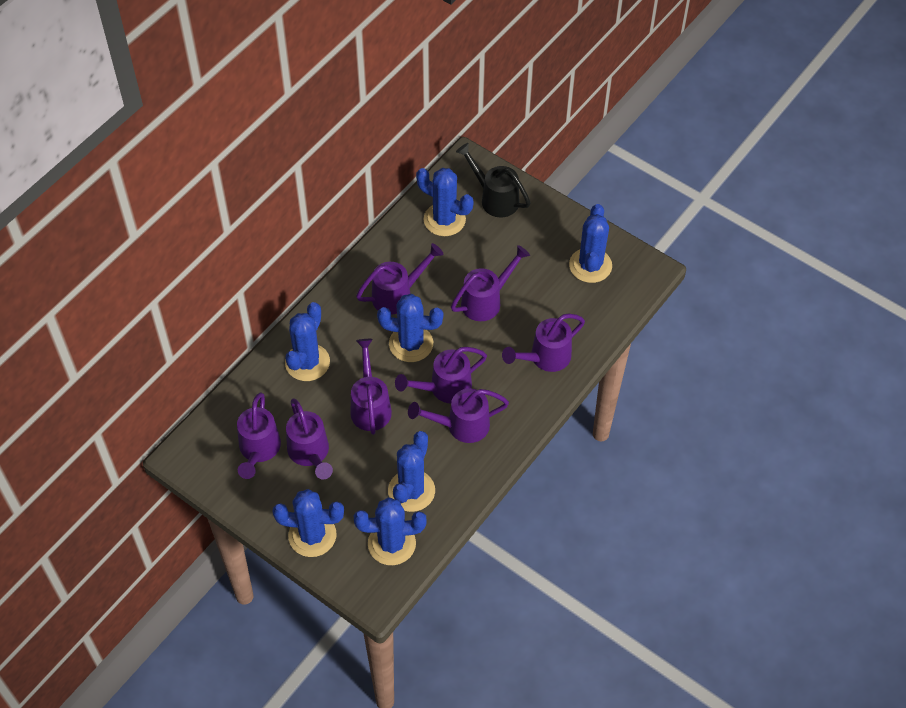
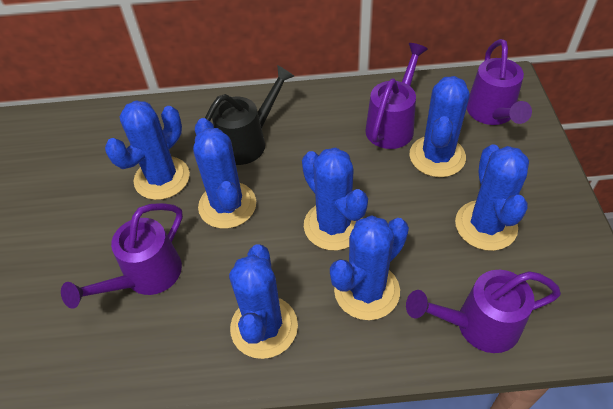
purple watering can: [237,392,281,479] [286,398,333,479] [350,339,392,435] [356,243,444,314] [395,347,487,403] [408,388,509,443] [451,245,530,321] [502,314,585,372] = 8 -> [61,203,183,309] [365,43,428,149] [406,270,561,353] [467,39,532,125] = 4

